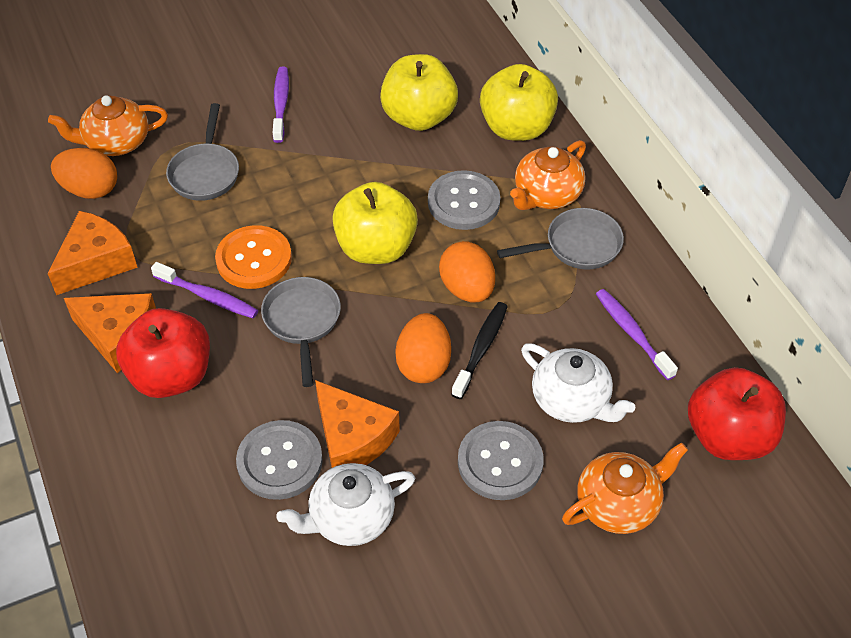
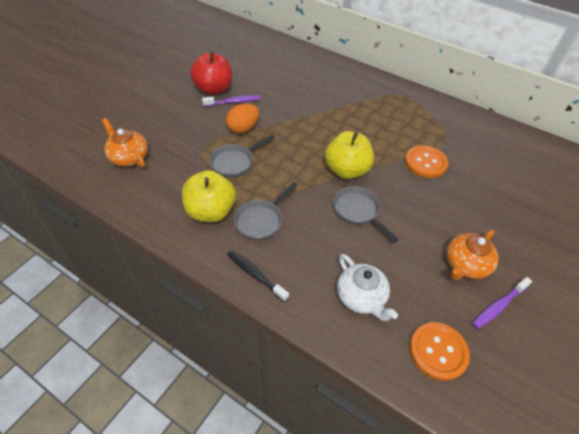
grey button: [236,420,323,500] [428,170,501,230] [458,421,544,500] = 3 -> none = 0
orange button: [215,225,292,289] = 1 -> [405,145,448,178] [410,322,470,381] = 2
orange cheese: [48,211,138,295] [64,293,156,373] [315,380,400,468] = 3 -> none = 0
orange egg: [51,148,117,199] [395,313,451,383] [439,241,495,302] = 3 -> [226,103,259,133] = 1
orange teapot: [48,95,168,156] [510,140,586,210] [562,442,688,534] = 3 -> [102,118,148,167] [447,229,499,280] = 2
purple toothbrush: [151,262,258,318] [273,67,289,143] [596,289,678,380] = 3 -> [202,95,260,106] [472,277,532,329] = 2
red apple: [116,308,210,398] [688,367,786,460] = 2 -> [190,52,232,95] = 1
white teapot: [277,463,415,546] [521,344,636,423] = 2 -> [337,254,398,321] = 1
yellow apple: [332,182,418,264] [380,54,458,131] [480,64,558,141] = 3 -> [182,170,236,222] [325,131,374,179] = 2

